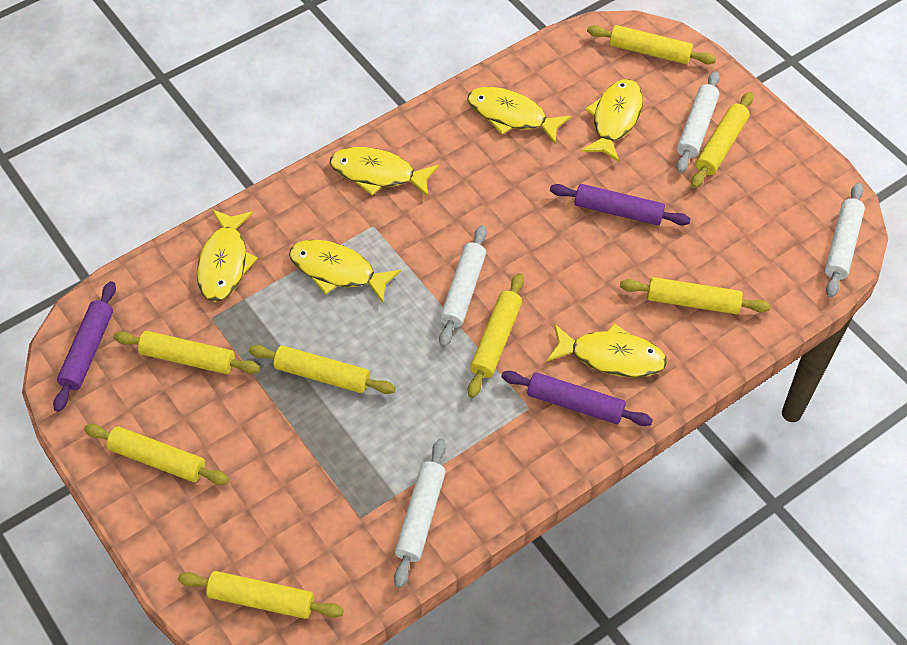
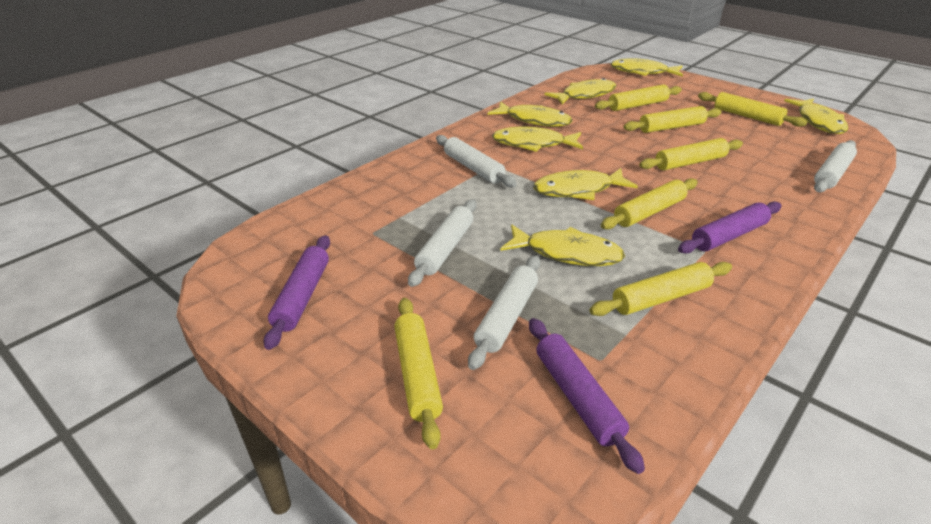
yellow fish: [197,209,258,302] [289,240,401,303] [330,147,439,197] [467,87,571,144] [547,323,667,377] [581,79,643,162] = 6 -> [488,101,573,127] [492,127,583,152] [500,225,625,266] [533,168,638,200] [545,78,616,105] [610,58,683,77] [784,98,848,134] = 7
yellow rolling pin: [84,424,229,485] [114,331,260,374] [178,571,344,619] [249,345,396,394] [468,273,524,398] [587,25,716,64] [620,277,770,314] [691,92,753,188] = 8 -> [394,298,443,449] [590,262,732,316] [595,84,682,111] [601,178,698,230] [624,106,722,133] [639,138,743,170] [698,92,807,127] = 7

